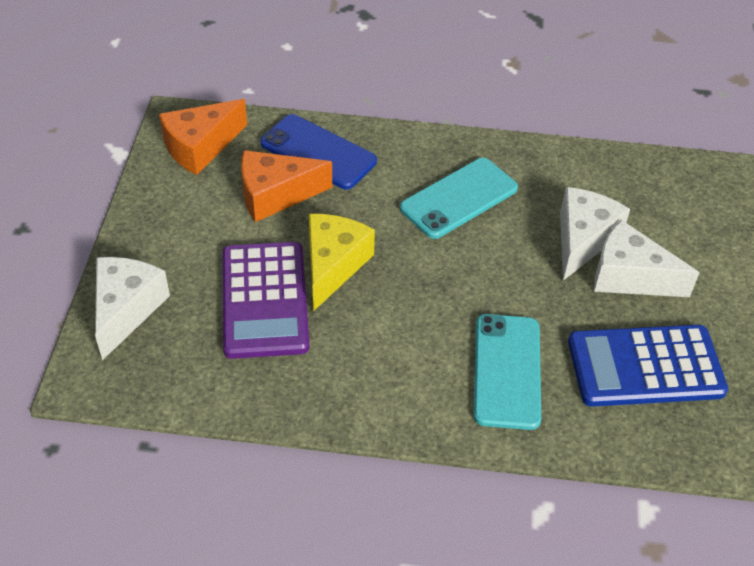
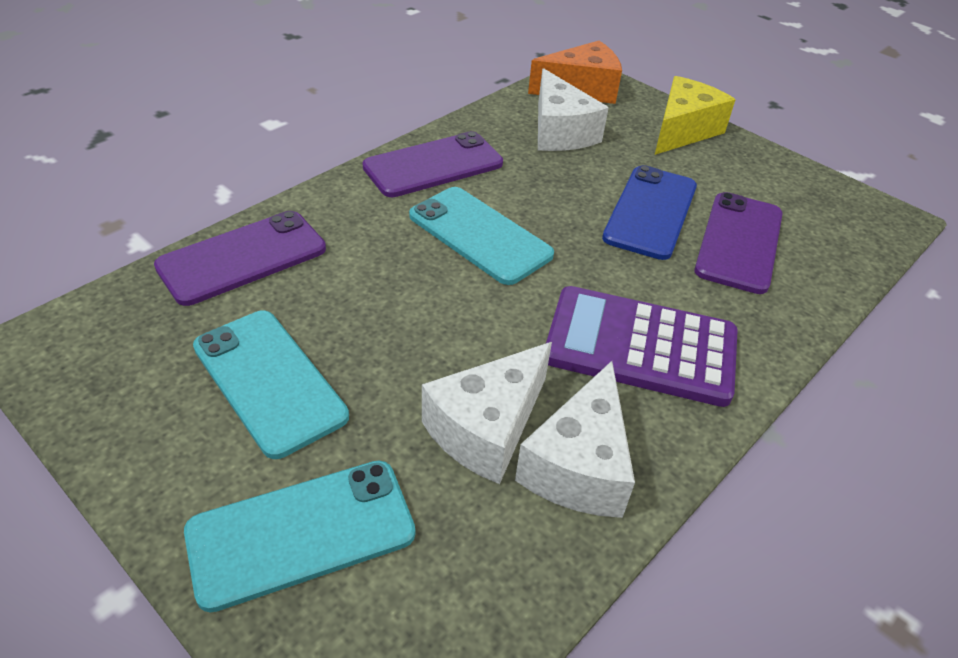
blue calculator: [568,325,728,407] = 1 -> none = 0
orange cheese: [159,99,247,175] [241,150,332,222] = 2 -> [528,41,622,104] = 1
purple phone: none = 0 -> [154,211,326,306] [363,131,503,197] [694,192,783,294] = 3
turquoise phone: [400,158,518,239] [474,314,541,430] = 2 -> [184,461,415,613] [193,311,349,459] [409,187,554,285] = 3

